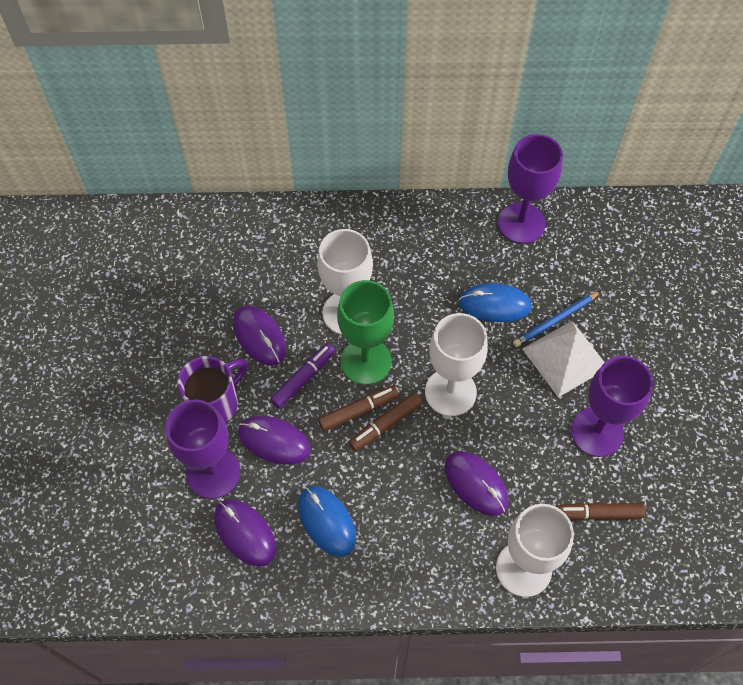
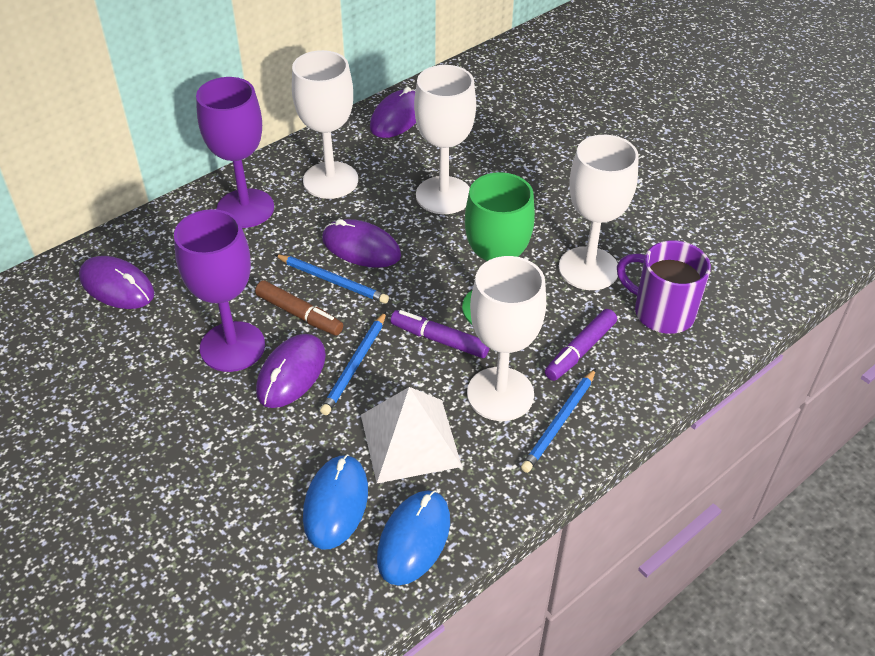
blue pencil: [513,291,601,347] = 1 -> [274,254,389,304] [320,312,386,415] [521,369,596,473] = 3
brown marker: [318,385,399,432] [349,393,422,451] [555,503,645,520] = 3 -> [255,280,343,336] = 1
purple goblet: [165,400,240,499] [498,134,563,244] [571,356,653,457] = 3 -> [174,209,265,372] [196,77,274,228] = 2
purple marker: [270,343,335,409] = 1 -> [391,310,490,358] [545,309,617,381] = 2
white goblet: [317,229,373,335] [425,313,488,416] [496,504,574,597] = 3 -> [292,50,358,199] [414,65,476,214] [467,256,546,421] [559,135,639,290] = 4

